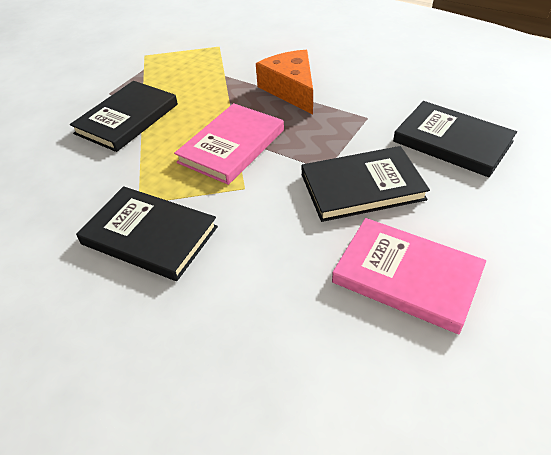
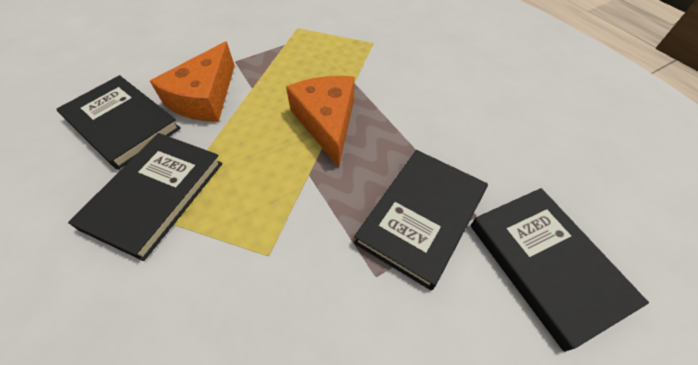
orange cheese: [256,50,313,114] = 1 -> [150,41,235,122] [286,76,354,167] = 2
pink book: [174,103,284,185] [332,218,486,334] = 2 -> none = 0

